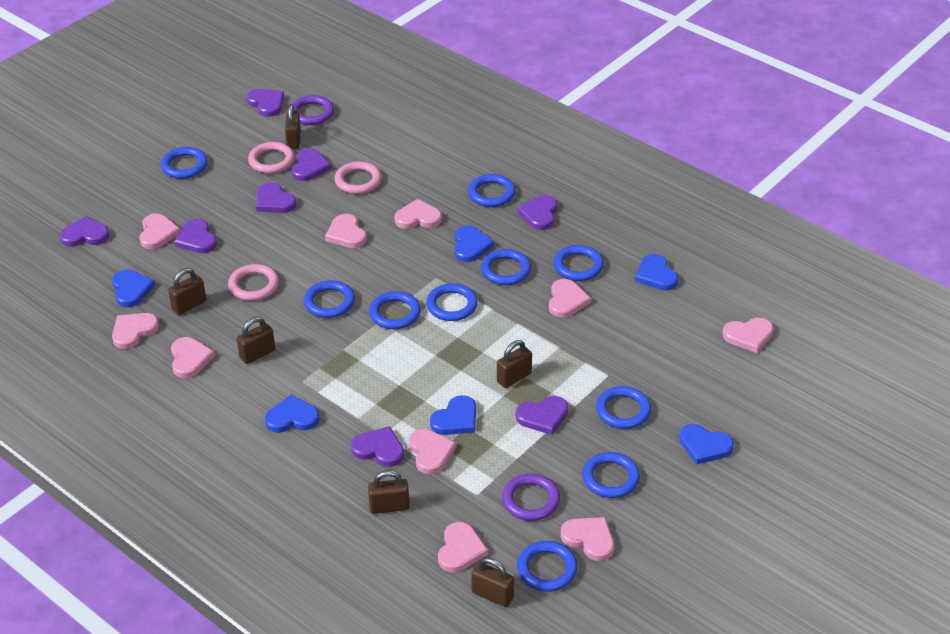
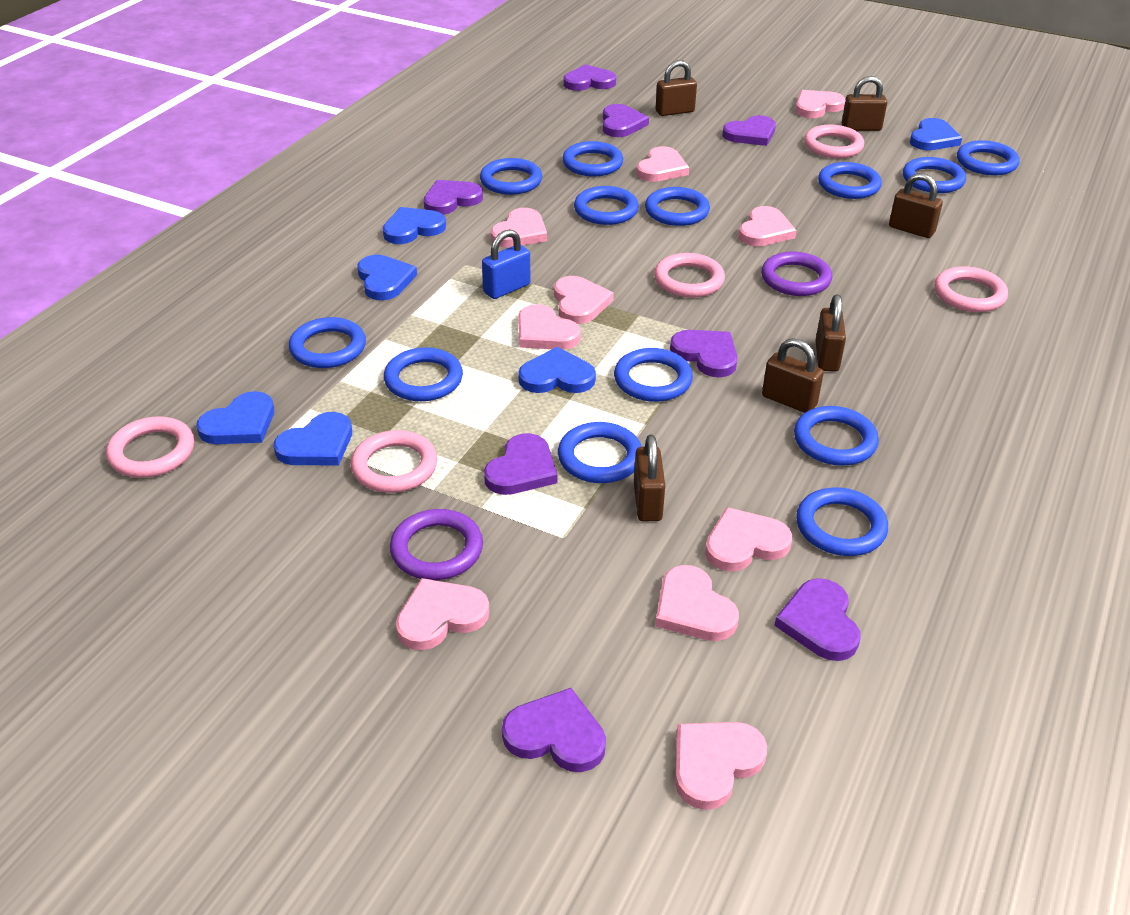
blue padlock: none = 0 -> [482,229,531,299] = 1
blue ring: [161,147,207,179] [304,280,355,318] [369,291,421,329] [426,283,478,321] [468,174,516,207] [481,249,531,285] [517,541,578,592] [554,245,604,281] [582,452,640,498] [596,386,651,429] = 10 -> [289,317,366,368] [384,347,463,401] [480,158,542,195] [558,422,642,483] [562,141,623,177] [574,186,639,225] [614,348,693,402] [645,187,710,226] [794,406,879,466] [796,487,888,556] [818,162,882,199] [903,157,966,193] [957,140,1020,176] = 13
pink ring: [228,264,279,301] [248,142,295,174] [335,161,382,194] = 3 -> [106,416,194,478] [351,430,438,493] [654,253,725,298] [804,125,864,158] [934,266,1008,312] = 5

